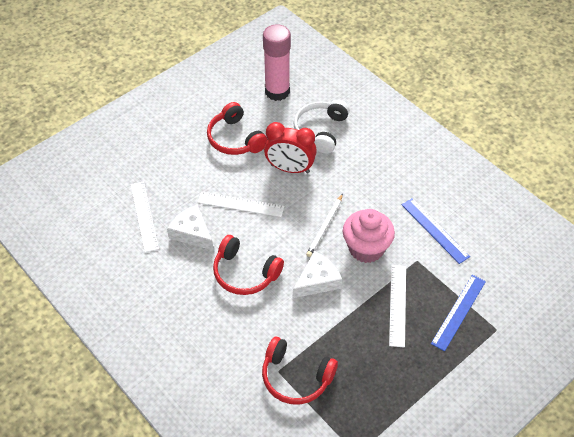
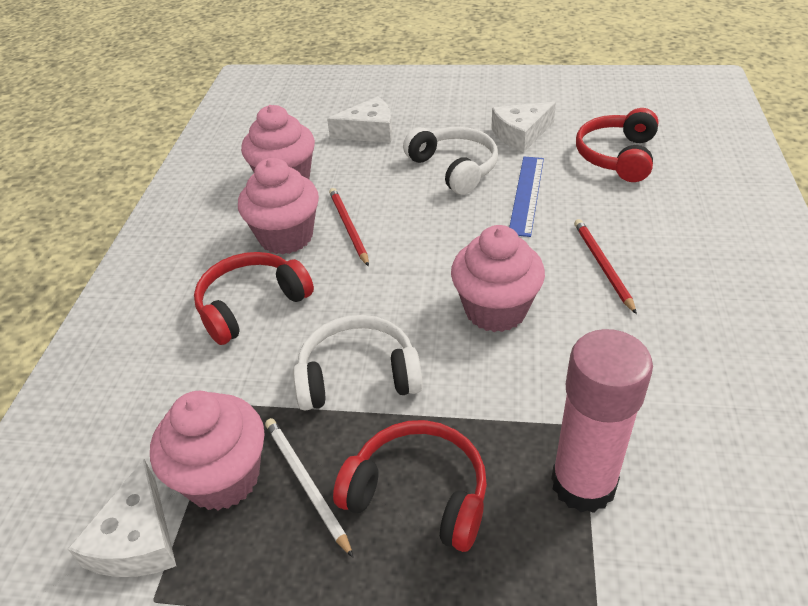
blue ruler: [402,198,470,264] [431,275,486,351] = 2 -> [509,157,544,237] = 1
pink cupcake: [343,209,395,263] = 1 -> [150,391,265,510] [238,158,319,255] [241,105,315,179] [451,225,545,332] = 4
red clock: [264,122,317,173] = 1 -> none = 0
red pencil: none = 0 -> [329,188,369,267] [574,219,637,314] = 2
white cheese: [167,205,214,251] [293,251,342,298] = 2 -> [68,459,176,577] [327,96,392,143] [492,102,556,152] = 3
white headphones: [293,100,350,154] = 1 -> [293,315,423,411] [403,127,498,195] = 2
white ruler: [130,181,159,252] [197,192,284,217] [389,265,406,348] = 3 -> none = 0

